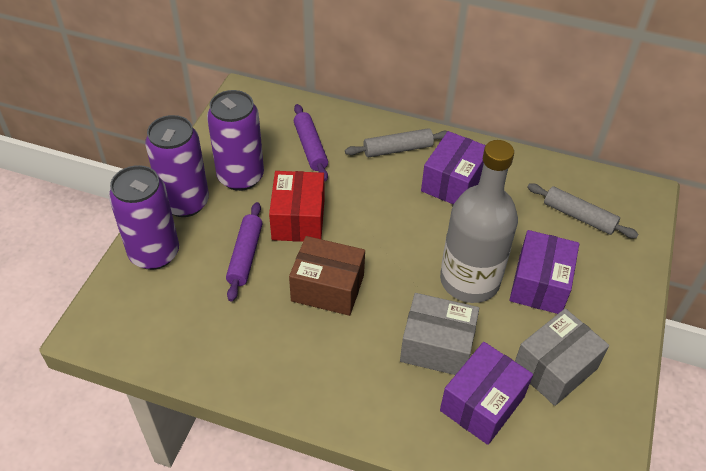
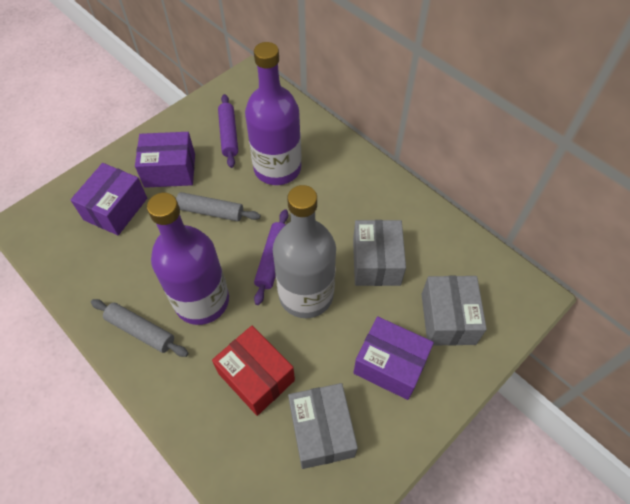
brown box: [289,236,365,316] = 1 -> none = 0
grey box: [400,293,479,375] [515,308,609,406] = 2 -> [288,383,358,469] [353,220,406,286] [421,276,487,346] = 3
purple bottle: none = 0 -> [147,193,229,325] [245,42,301,185] = 2
purple can: [109,165,179,270] [145,115,209,217] [207,90,264,191] = 3 -> none = 0

